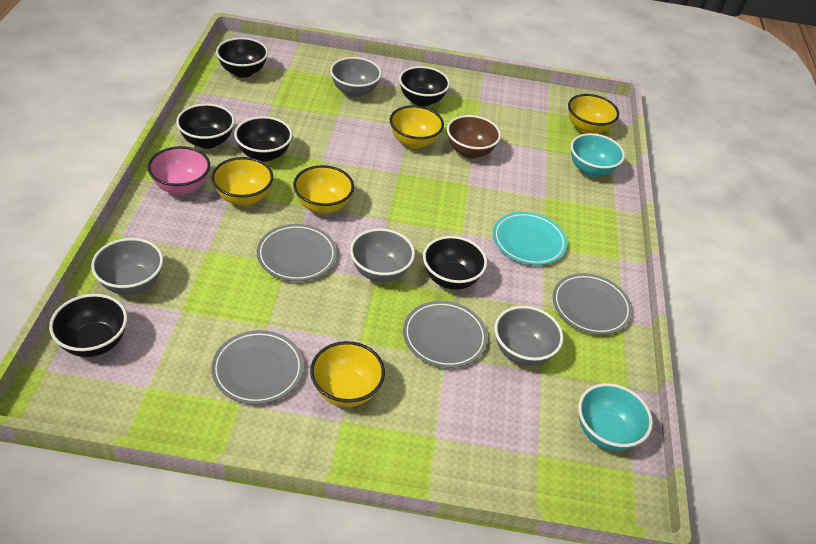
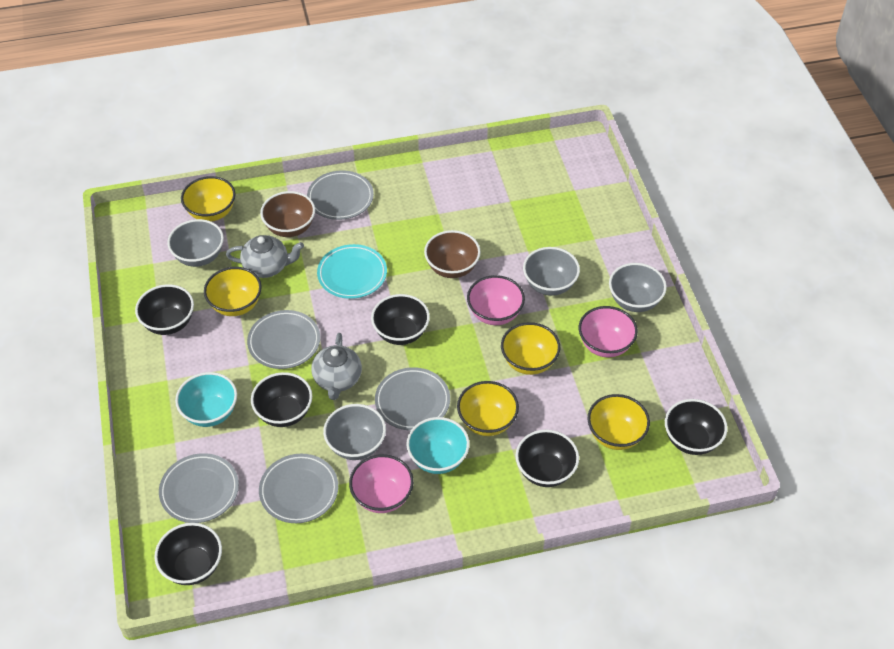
brown bowl: [447,115,501,159] = 1 -> [260,191,315,237] [424,230,481,278] = 2
grey plate: [211,330,304,404] [257,224,337,281] [403,301,488,368] [553,273,632,335] = 4 -> [159,453,239,523] [247,310,320,369] [259,454,338,523] [307,170,374,220] [375,367,450,431] = 5
grey teapot: none = 0 -> [226,235,304,278] [311,333,362,400] = 2
pink bowl: [148,146,210,195] = 1 -> [349,454,414,513] [467,275,525,325] [579,306,638,358] = 3

